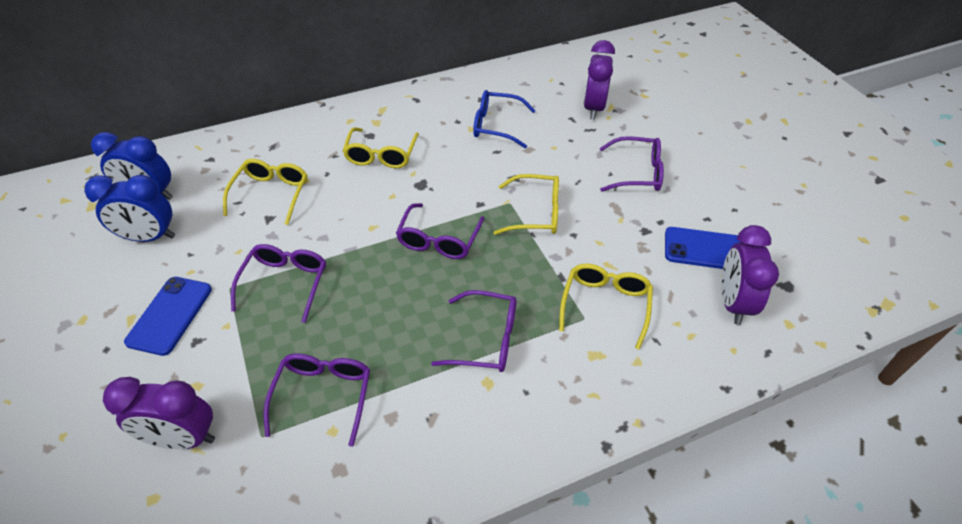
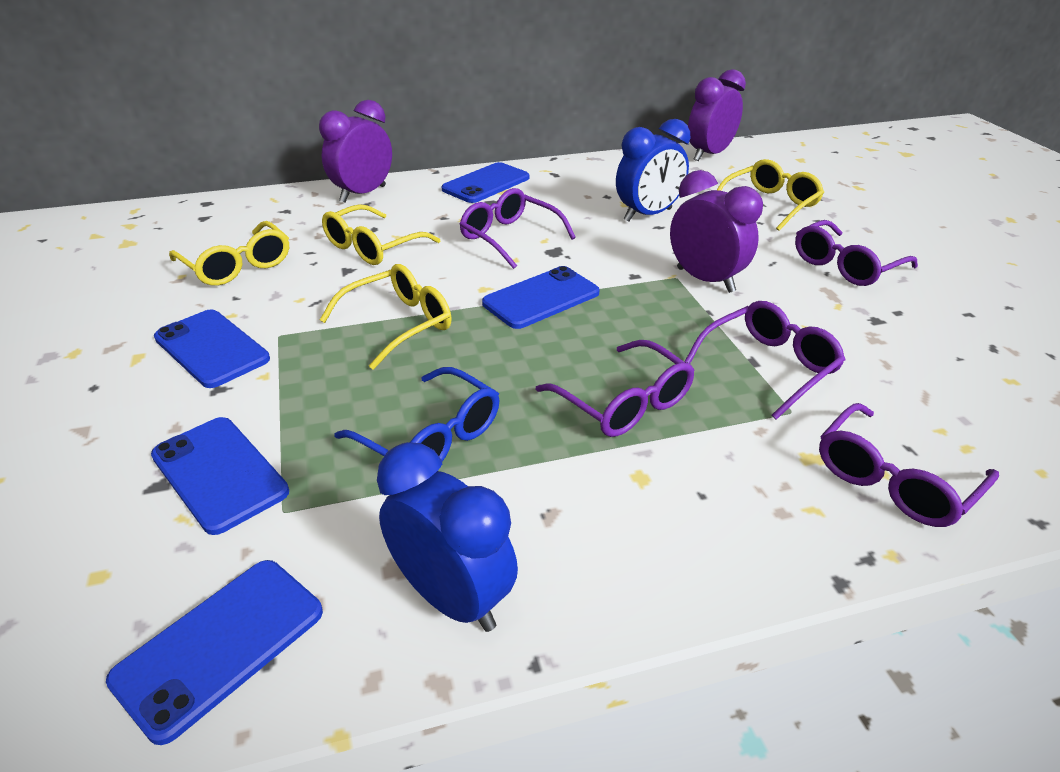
blue phone: [124,277,212,356] [665,227,740,269] = 2 -> [106,560,323,745] [151,417,289,535] [154,309,270,388] [441,162,529,203] [482,266,600,329] = 5

